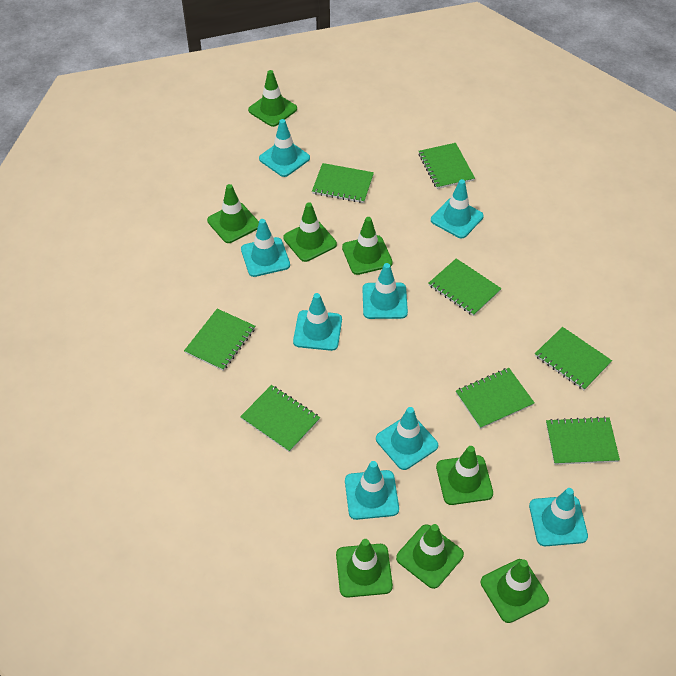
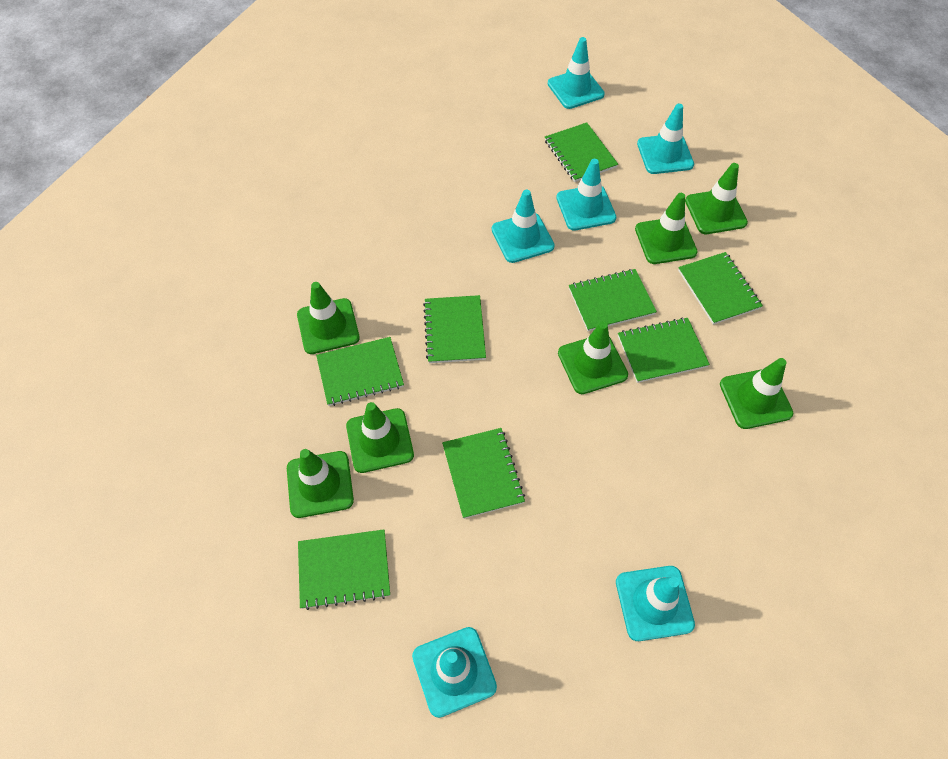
green traffic cone: [207,184,259,243] [248,70,297,127] [283,202,337,262] [336,539,393,598] [342,217,393,275] [396,524,464,589] [436,446,493,505] [481,559,549,623] = 8 -> [287,449,354,518] [297,282,360,354] [346,402,414,473] [558,321,628,394] [635,193,698,264] [685,163,748,234] [720,358,793,429] = 7
turquoise traffic cone: [241,219,290,277] [259,119,310,177] [293,293,342,351] [345,461,399,520] [362,263,408,319] [376,407,438,470] [431,179,484,238] [529,488,588,546] = 8 -> [412,627,497,718] [492,190,555,263] [548,37,605,109] [556,159,616,231] [616,566,695,641] [637,104,694,174] = 6

